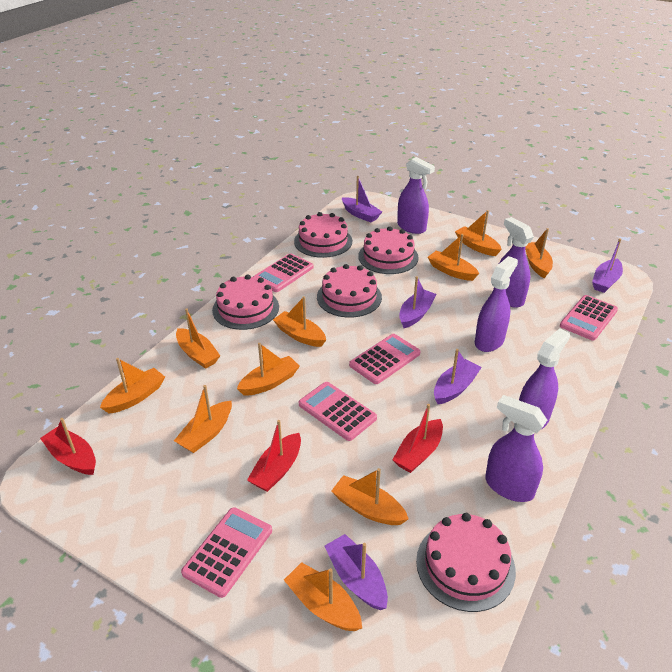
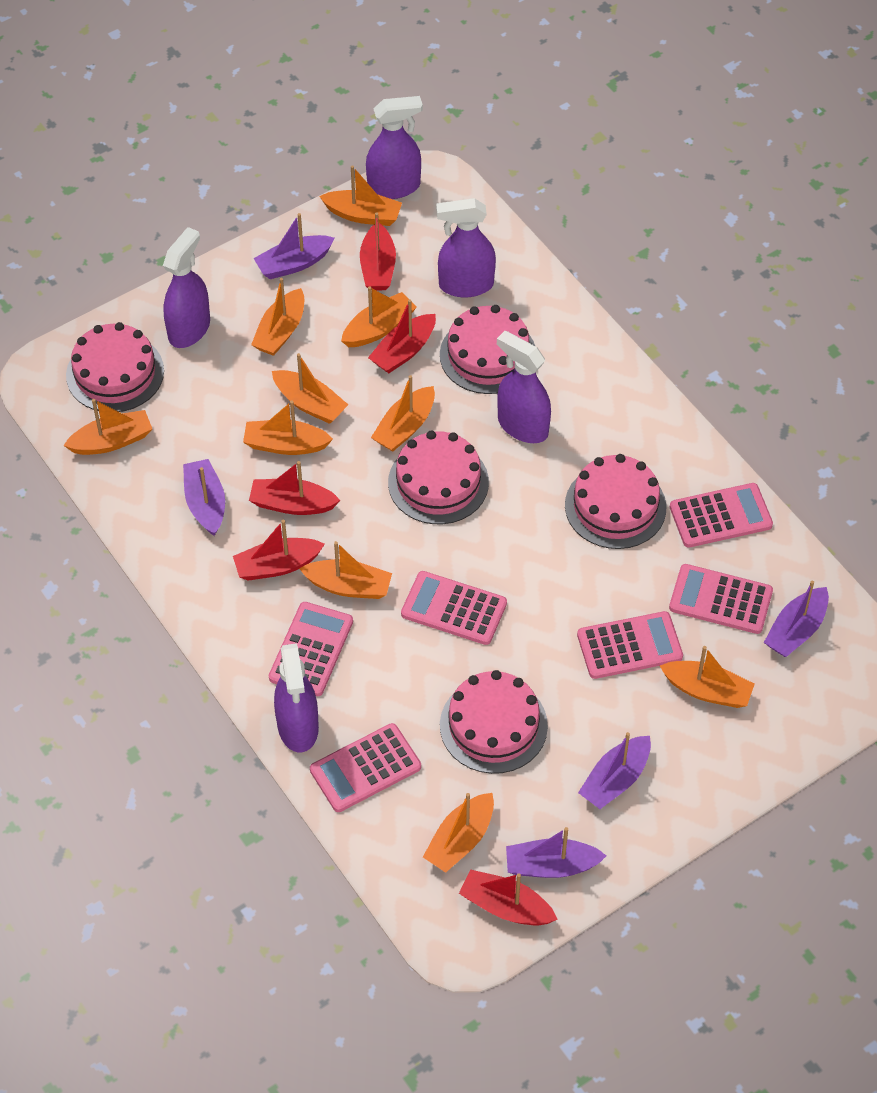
pink calculator: [181,507,272,598] [253,253,314,292] [299,382,377,441] [349,334,420,384] [560,295,618,341] = 5 -> [269,602,353,696] [310,723,421,812] [401,571,507,645] [577,611,683,679] [669,564,773,634] [670,483,773,548] = 6
red boat: [40,418,96,475] [247,420,301,492] [392,404,443,473] = 3 -> [233,520,325,581] [249,461,340,515] [360,212,396,290] [368,299,436,373] [459,869,558,926] = 5

